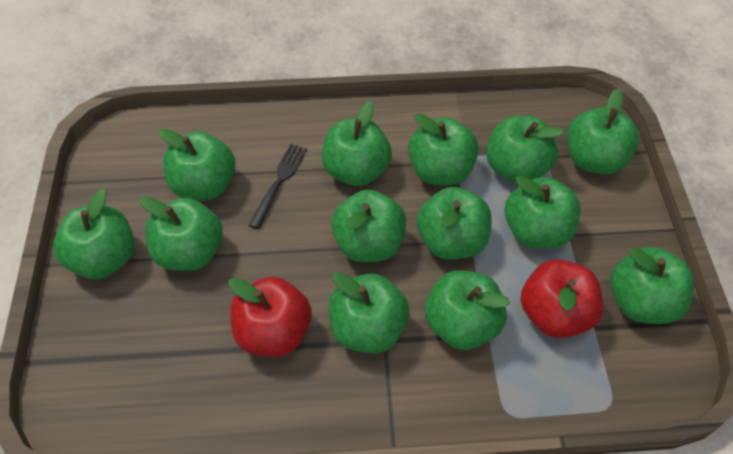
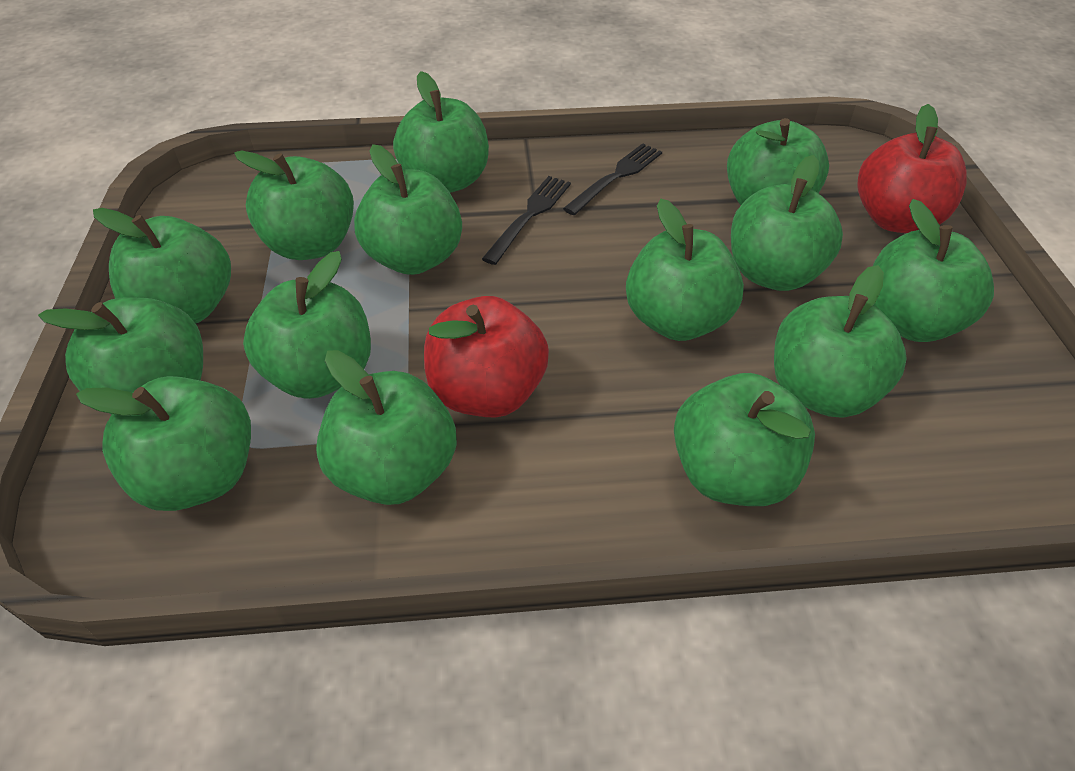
black fork: [248,144,307,229] = 1 -> [482,176,571,265] [563,143,662,215] = 2
green apple: [53,189,135,279] [140,197,223,271] [158,128,235,200] [322,101,392,186] [329,272,409,353] [331,190,406,262] [408,113,479,185] [417,187,492,259] [425,271,510,350] [486,116,564,183] [505,176,581,249] [567,89,639,175] [610,247,694,324] = 13 -> [38,297,203,414] [76,376,251,511] [93,208,231,324] [234,150,354,260] [243,251,371,399] [316,350,457,505] [354,144,462,275] [393,71,489,193] [626,199,744,341] [674,373,815,506] [727,118,829,205] [731,155,843,291] [774,265,907,418] [873,199,994,342] = 14

